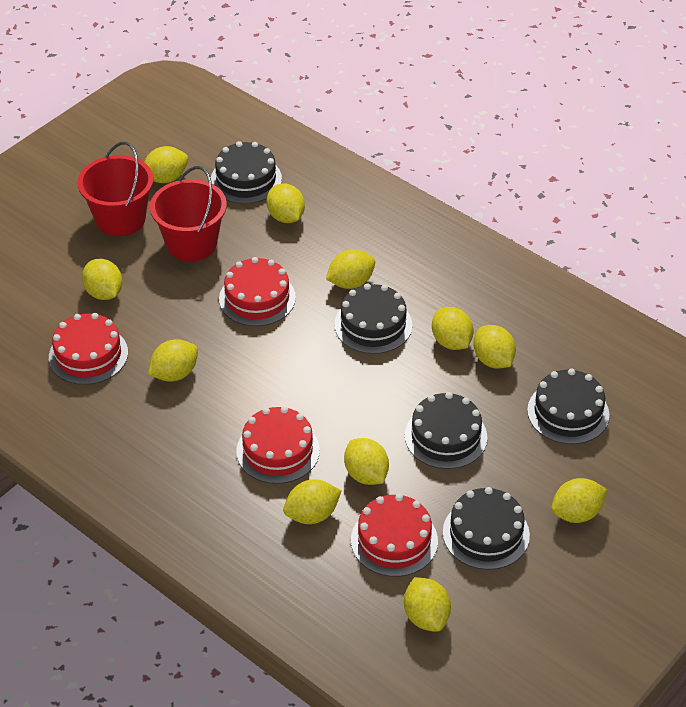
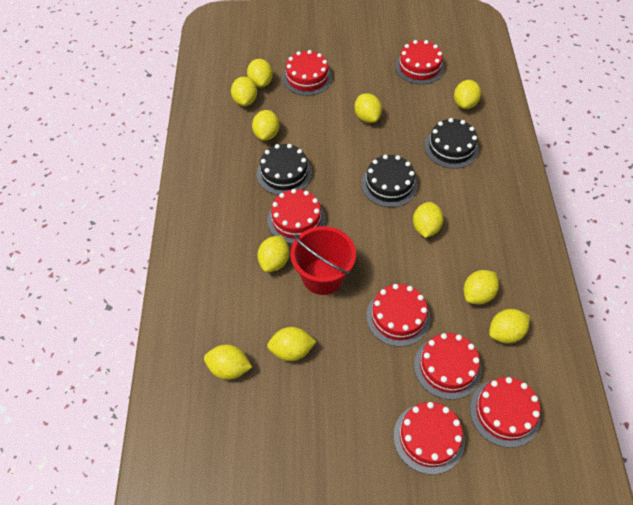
black cake: [211,141,282,204] [334,283,412,354] [405,392,487,469] [443,487,530,570] [527,369,609,444] = 5 -> [257,144,312,195] [361,155,418,207] [425,118,479,169] = 3
red bucket: [78,142,153,236] [150,166,227,262] = 2 -> [290,226,356,295] = 1
red cake: [49,313,128,385] [219,257,296,326] [236,406,320,484] [351,494,438,577] = 4 -> [267,189,325,244] [282,50,332,96] [366,284,430,347] [394,402,465,475] [395,40,444,85] [414,333,481,400] [470,377,540,448] = 7

